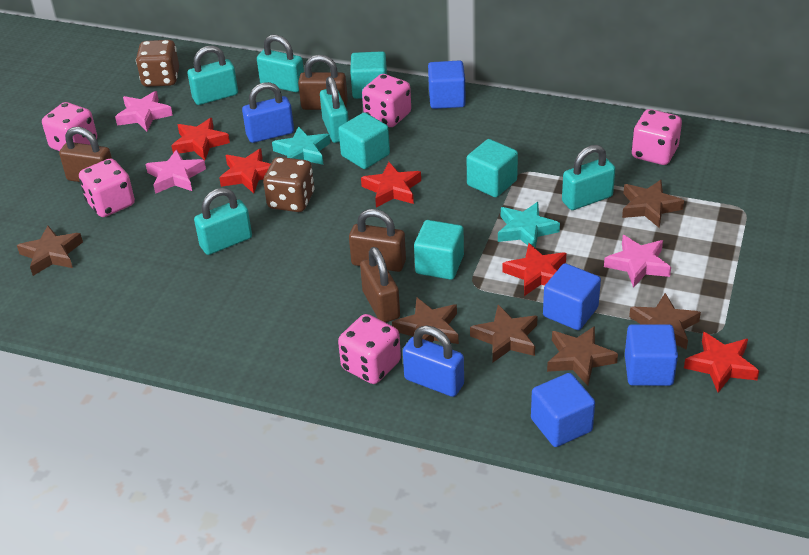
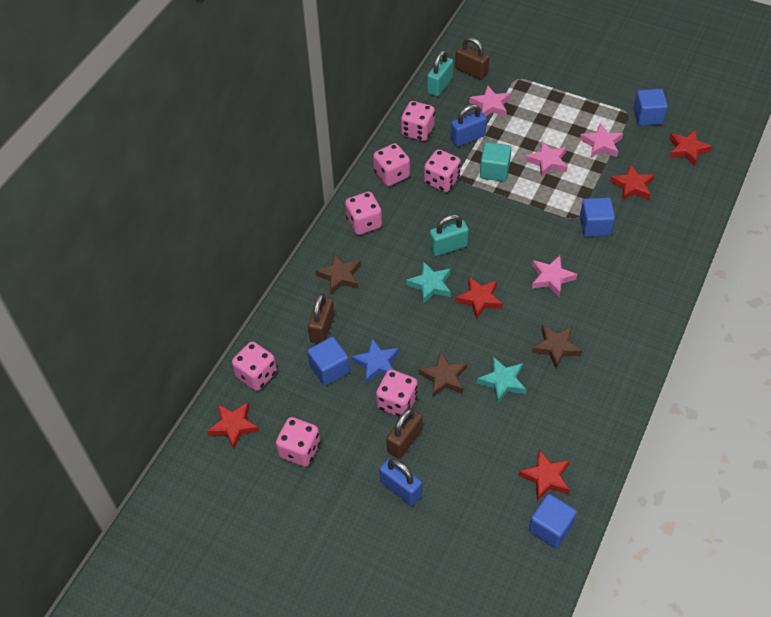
blue star: none = 0 -> [351,338,399,383] = 1
brown dice: [136,40,179,87] [263,157,314,212] = 2 -> none = 0
brown padlock: [59,127,112,182] [298,55,348,110] [349,209,406,272] [360,247,400,323] = 4 -> [308,293,334,344] [386,408,422,459] [455,37,489,80] = 3
brown star: [17,225,83,276] [392,297,459,344] [470,305,538,363] [547,326,618,386] [622,180,684,228] [629,293,701,350] = 6 -> [315,253,361,295] [419,351,467,398] [532,325,582,369] = 3
pink dice: [42,102,97,151] [79,158,135,217] [338,314,401,384] [362,74,411,127] [632,109,682,165] = 5 -> [232,342,277,391] [276,417,320,467] [345,192,382,235] [373,143,410,186] [376,369,418,417] [401,101,435,141] [424,149,461,192] = 7
pink star: [115,91,173,131] [146,149,206,194] [604,235,671,288] = 3 -> [469,85,510,117] [525,140,567,177] [532,255,577,297] [580,123,623,157] = 4
turquoise cube: [339,112,390,169] [350,51,387,99] [414,220,464,280] [467,139,518,197] = 4 -> [480,142,512,182] = 1
turquoise padlock: [188,45,238,105] [194,188,252,255] [257,35,304,92] [320,76,349,143] [562,145,615,210] = 5 -> [427,50,453,96] [429,214,469,256] = 2

